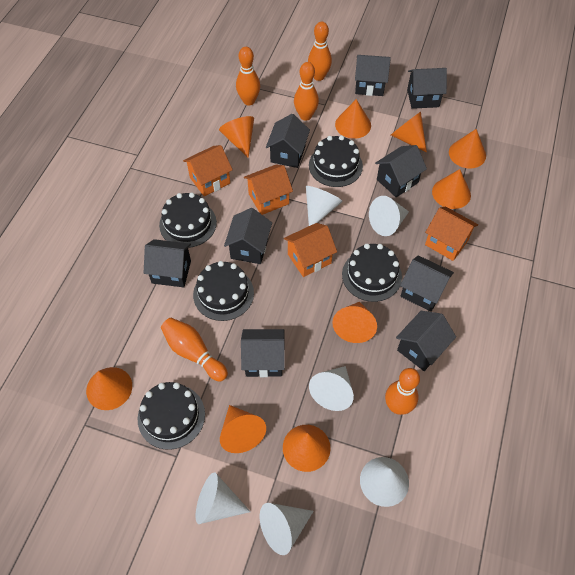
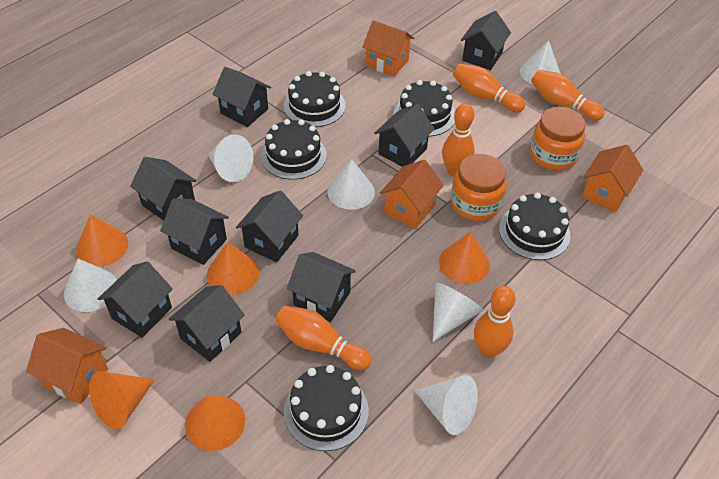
orange cone: [86,367,132,410] [219,116,254,158] [220,405,266,453] [283,425,331,472] [332,302,377,343] [335,99,371,139] [391,112,427,152] [432,169,471,209] [449,129,486,168] = 9 -> [76,214,128,267] [89,371,155,429] [185,395,245,451] [207,242,259,295] [439,232,490,284] = 5
orange jar: none = 0 -> [451,154,507,221] [530,107,586,171] = 2

